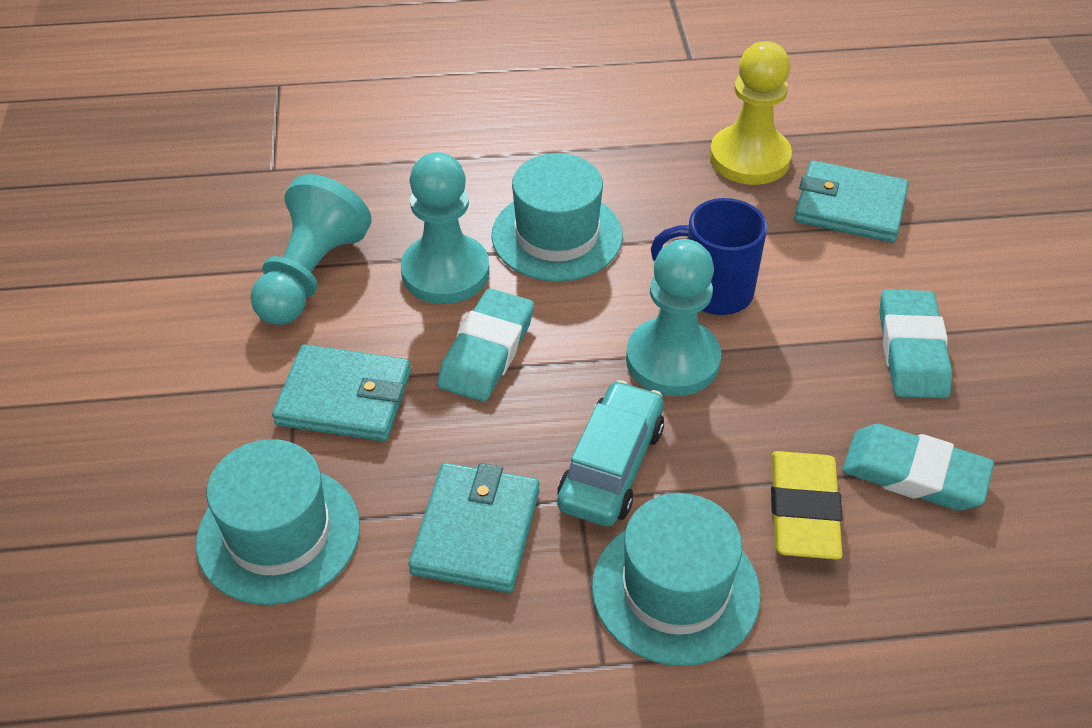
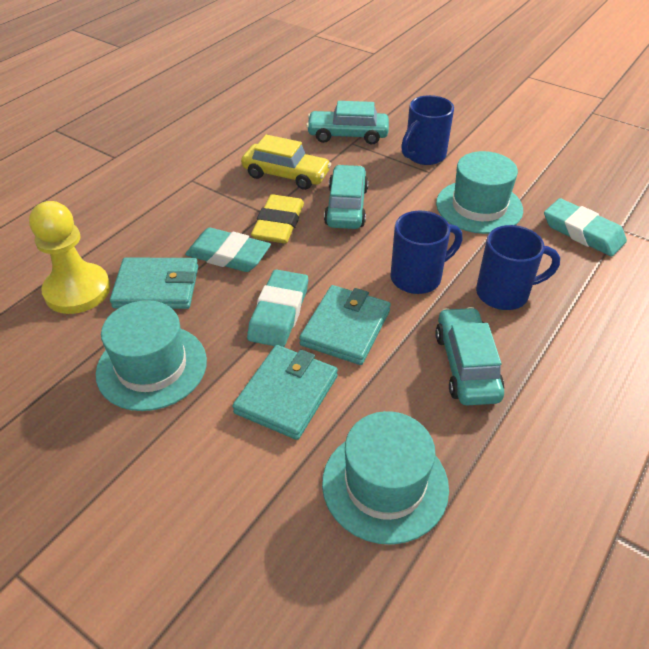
blue mug: [651,198,767,315] = 1 -> [391,211,462,294] [401,95,454,165] [476,225,560,310] = 3
turquoise car: [557,380,664,526] = 1 -> [306,101,389,145] [324,165,368,229] [435,307,504,405] = 3
turquoise pawn: [250,174,372,325] [401,152,490,304] [626,239,721,396] = 3 -> none = 0
yellow car: none = 0 -> [241,134,331,190] = 1

